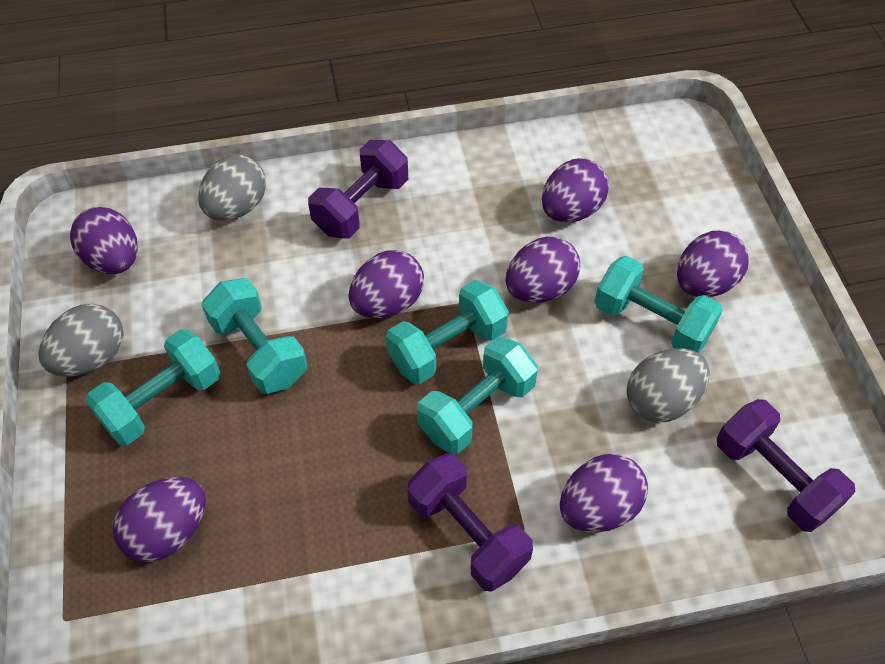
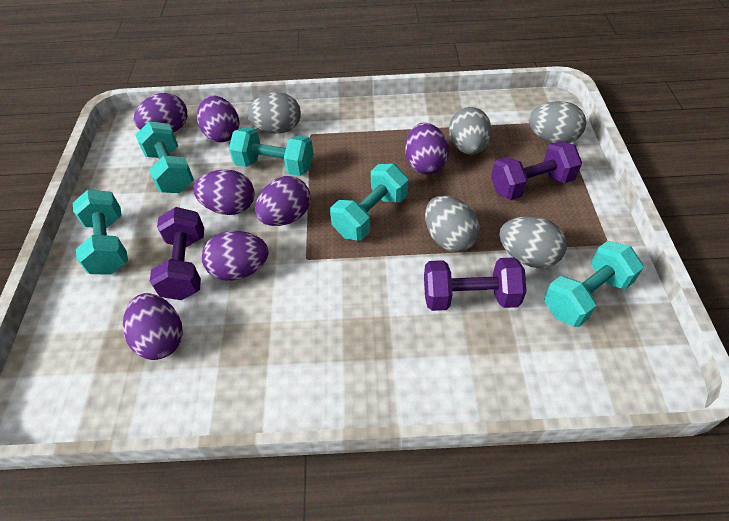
grey egg: [38,304,124,376] [198,155,266,221] [626,349,710,423] = 3 -> [247,92,301,133] [425,196,480,252] [449,107,491,155] [499,216,567,268] [529,101,586,143] = 5

